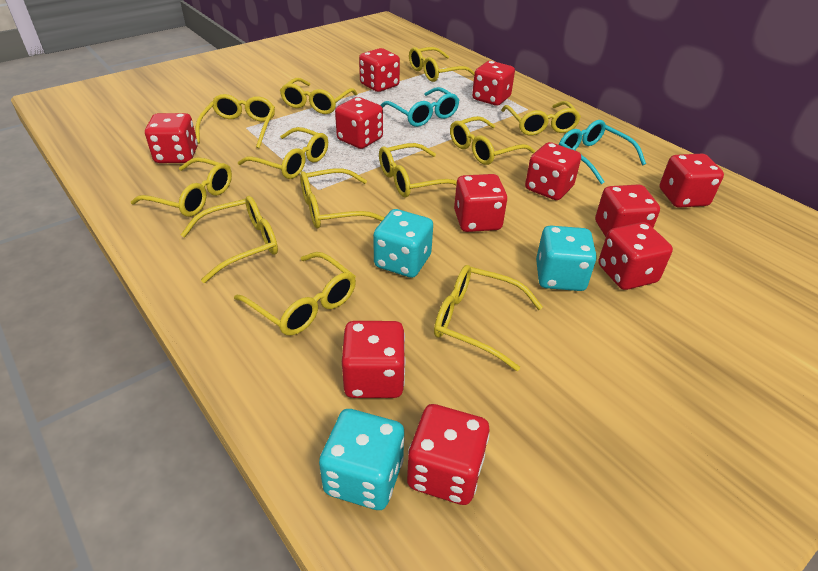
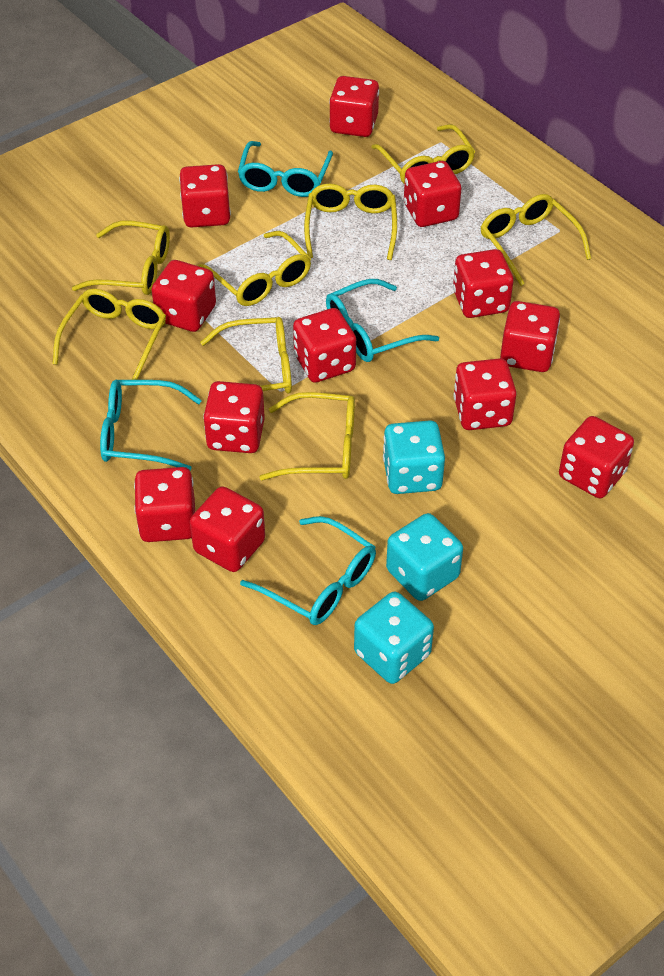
red dice: [145,113,198,163] [335,97,383,149] [342,321,406,398] [359,48,400,92] [407,404,490,505] [454,174,507,232] [472,61,515,106] [525,142,581,200] [595,184,660,237] [598,222,673,290] [660,154,724,208] = 11 -> [134,467,195,542] [152,260,216,332] [179,164,231,227] [190,486,265,572] [203,381,265,453] [293,308,356,383] [329,76,379,137] [404,161,461,227] [453,249,513,318] [453,358,517,430] [500,301,560,372] [559,416,634,498] = 12
turquoise glasses: [380,87,459,127] [559,120,646,184] = 2 -> [100,380,202,471] [238,141,333,197] [240,516,376,625] [326,279,439,362] = 4
yellow glasses: [131,157,232,217] [181,196,278,283] [195,94,275,148] [234,252,356,336] [238,127,328,179] [280,78,357,114] [300,168,385,228] [379,143,457,197] [409,47,475,82] [434,265,543,371] [450,116,535,165] [501,101,581,136] = 12 -> [52,289,166,380] [72,221,170,295] [198,231,311,306] [200,317,292,393] [259,392,355,480] [304,184,397,260] [371,124,475,184] [481,194,591,286] = 8

